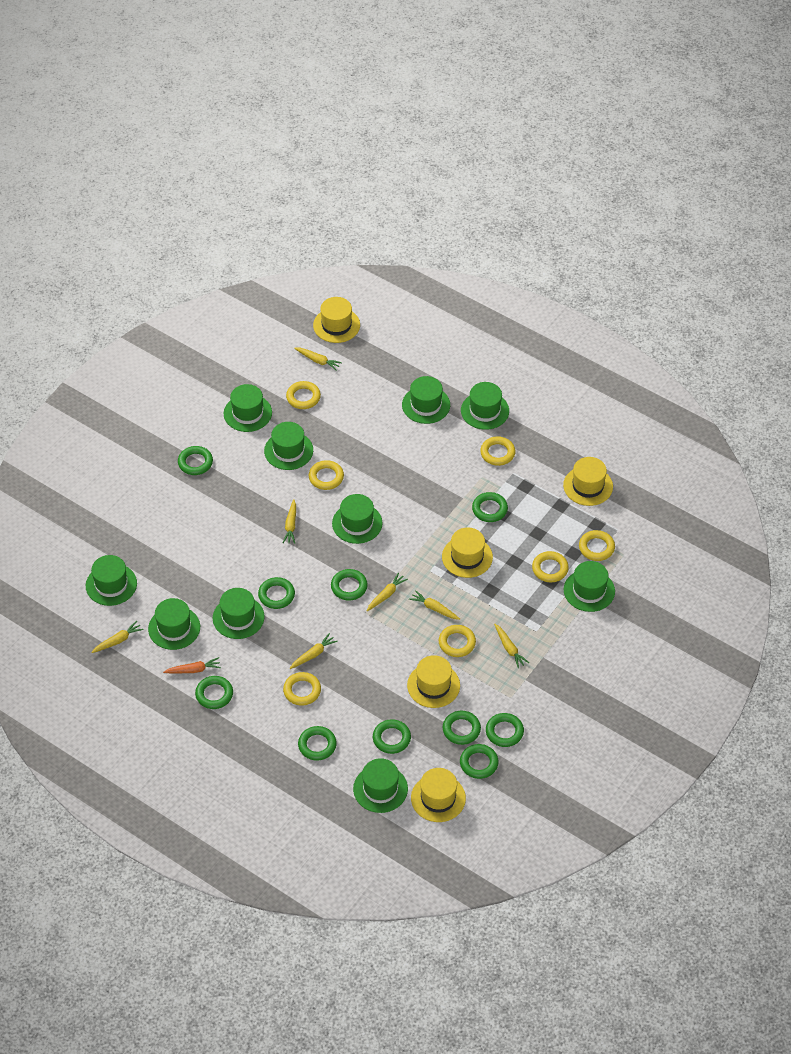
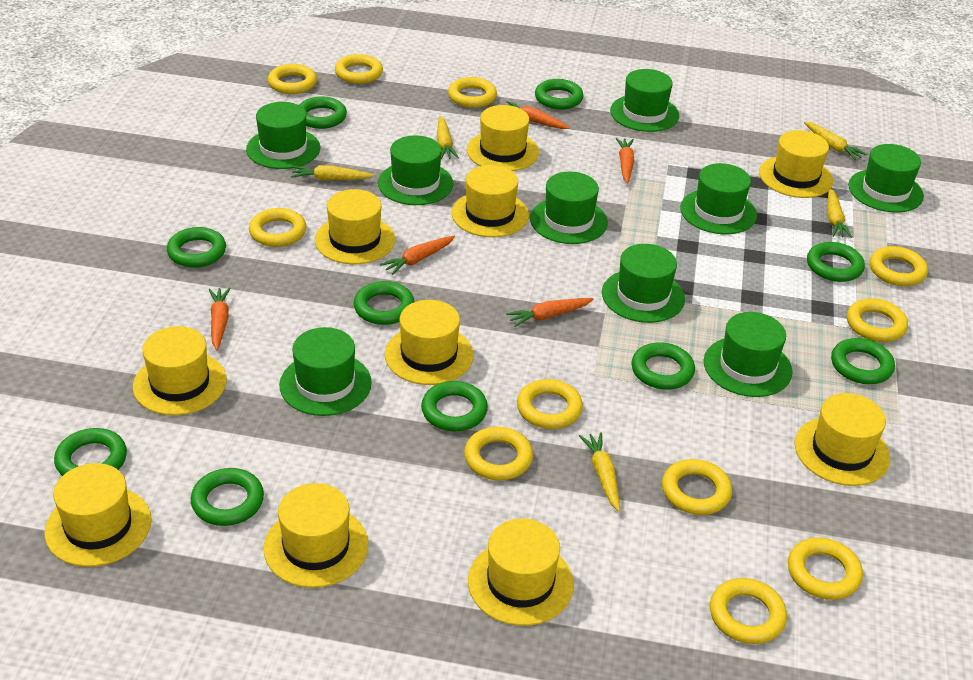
green hat: [86,555,137,606] [148,598,200,650] [213,588,265,639] [224,384,272,432] [264,422,313,470] [332,494,383,544] [353,758,408,813] [402,376,450,424] [461,382,509,430] [564,561,615,612] = 10 -> [246,102,320,169] [279,327,372,416] [378,135,454,205] [530,172,608,244] [602,244,685,323] [610,69,679,132] [680,163,757,234] [704,312,792,397] [848,144,924,212] = 9
orange carrot: [163,657,221,673] = 1 -> [209,287,230,350] [380,236,455,275] [506,298,594,327] [507,101,570,129] [616,138,634,184] = 5
yellow carrot: [91,621,144,653] [283,499,296,544] [290,633,338,669] [294,347,342,371] [367,573,408,611] [409,590,460,620] [494,624,529,668] = 7 -> [291,165,374,180] [437,116,459,159] [579,432,620,512] [804,121,867,161] [827,188,852,238] = 5
yellow hat: [313,297,360,343] [407,655,460,708] [411,768,466,822] [442,527,493,578] [563,457,613,506] = 5 -> [45,463,152,567] [133,326,227,415] [264,483,369,588] [315,189,395,264] [385,300,474,385] [452,165,529,237] [467,105,539,171] [468,519,574,626] [759,130,833,198] [795,393,890,486] = 10
yellow ring: [283,672,321,706] [286,381,321,409] [309,460,344,490] [439,625,476,657] [480,436,516,466] [532,551,569,582] [579,530,615,561] = 7 -> [249,208,306,247] [268,64,317,94] [335,54,383,84] [448,77,497,108] [464,427,533,481] [517,379,583,429] [662,459,732,515] [710,578,787,644] [788,537,863,600] [847,298,908,342] [870,246,928,286] = 11

